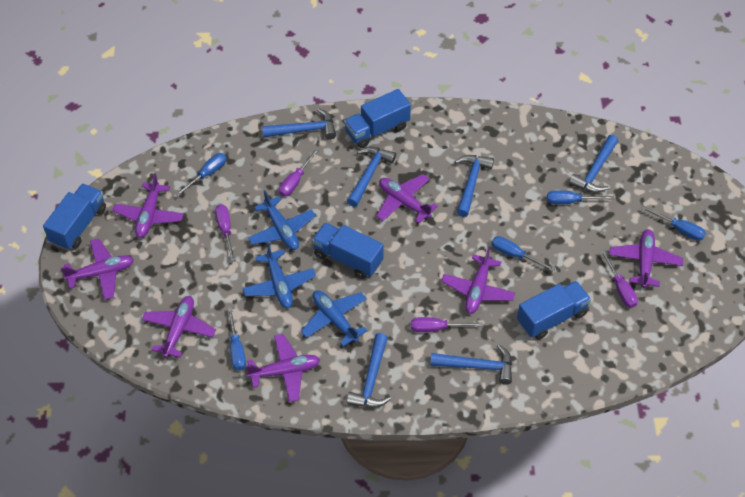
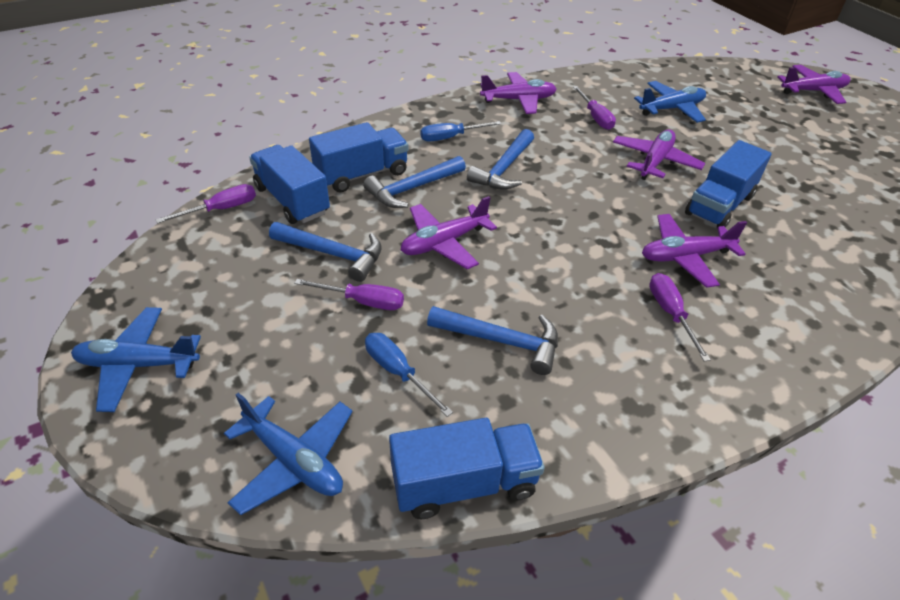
blue hammer: [262,108,336,139] [347,147,396,207] [347,333,391,408] [430,344,512,385] [455,155,494,217] [569,135,618,193] = 6 -> [269,222,382,282] [363,156,466,208] [427,306,558,375] [467,129,534,189] = 4
blue screwdriver: [175,153,226,196] [228,307,246,370] [491,236,555,272] [547,190,614,204] [641,206,706,241] = 5 -> [365,333,453,417] [420,121,501,142] = 2
purple plane: [60,239,134,300] [112,173,184,238] [142,296,216,358] [246,334,320,402] [376,174,438,223] [441,247,515,314] [609,229,683,288] = 7 -> [401,196,497,269] [480,72,557,114] [613,129,705,180] [642,214,747,288] [777,65,851,104] = 5

